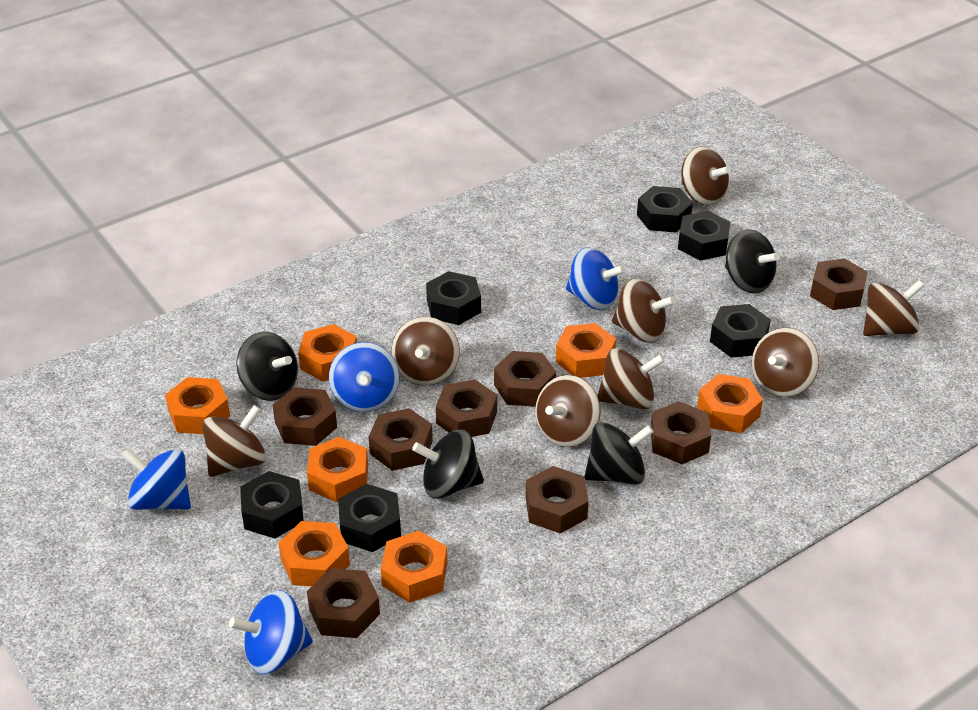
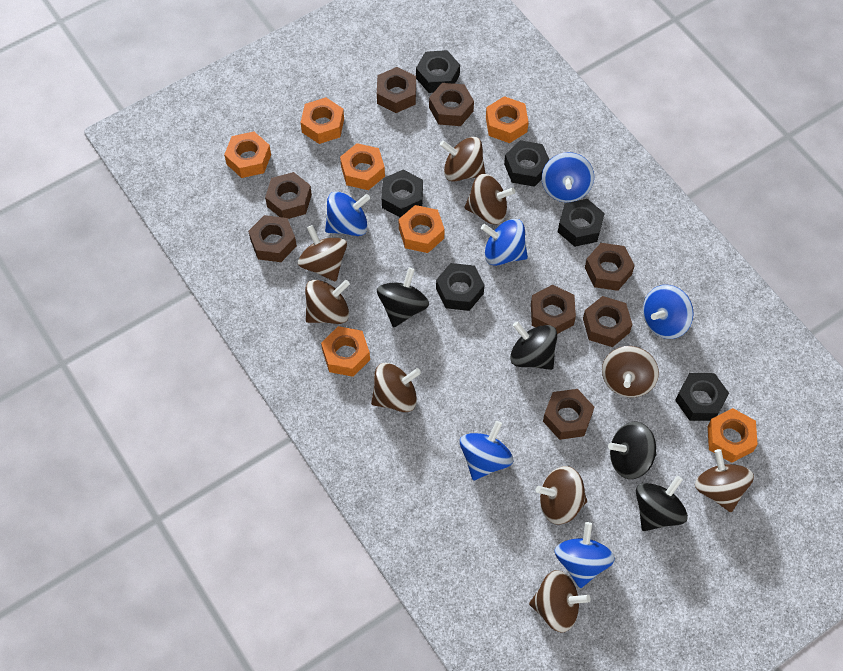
blue spinning top: [122,448,191,510] [229,590,313,674] [329,342,399,412] [566,247,625,310] = 4 -> [325,191,370,236] [460,421,514,480] [481,219,528,266] [542,152,594,202] [555,522,615,588] [643,285,694,339] = 6
brown spinning top: [202,405,266,477] [392,317,460,385] [535,375,601,447] [597,348,665,409] [612,278,675,343] [681,146,731,206] [752,328,819,397] [863,280,925,336] = 8 -> [298,225,347,282] [305,280,350,324] [371,363,421,412] [440,137,486,182] [464,174,515,225] [529,570,590,633] [536,466,587,525] [602,346,659,397] [695,449,754,512] = 9

